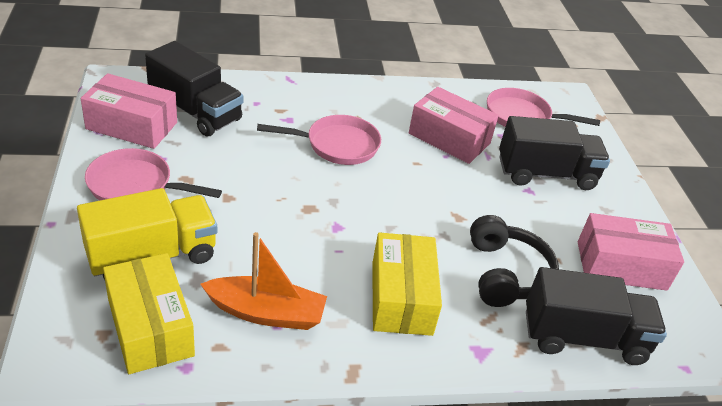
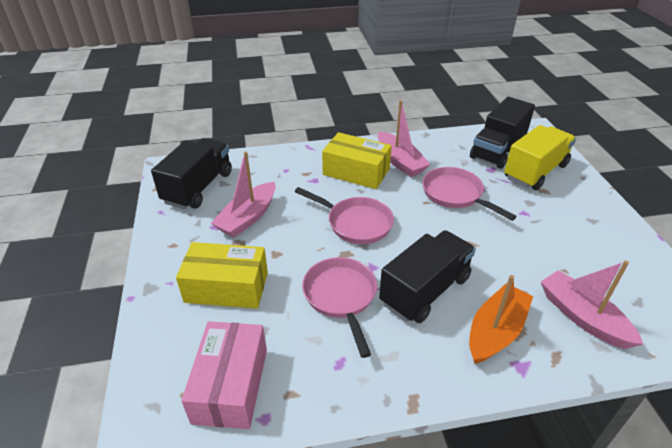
black headphones: [470,215,559,307] = 1 -> none = 0
pink boat: none = 0 -> [211,152,275,237] [378,100,430,177] [541,260,643,349] = 3
pink box: [81,73,177,149] [409,87,499,164] [578,213,684,291] = 3 -> [181,321,267,429] = 1

